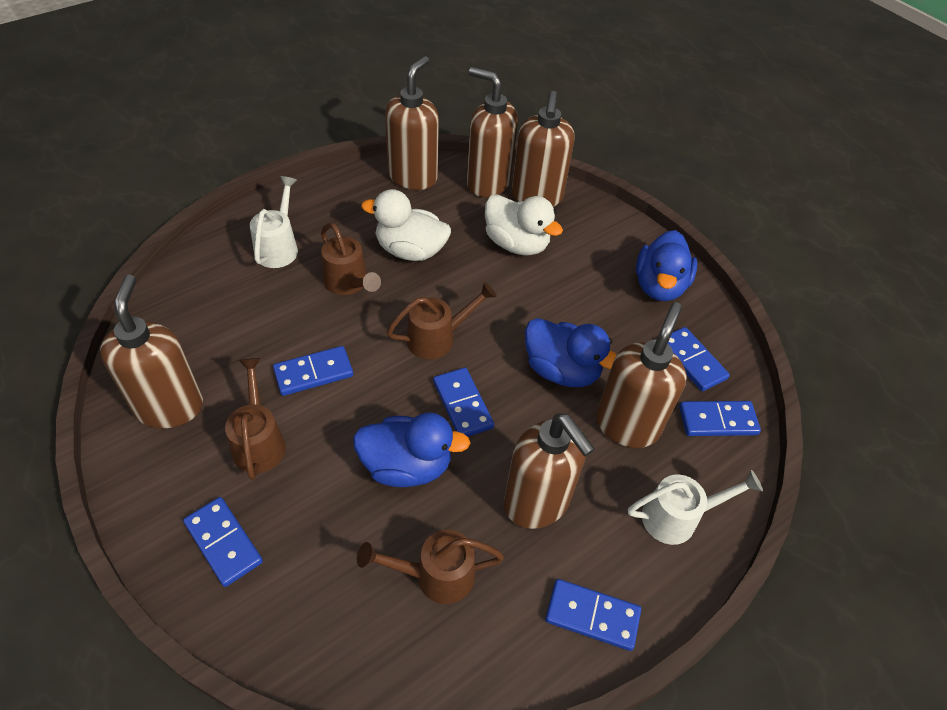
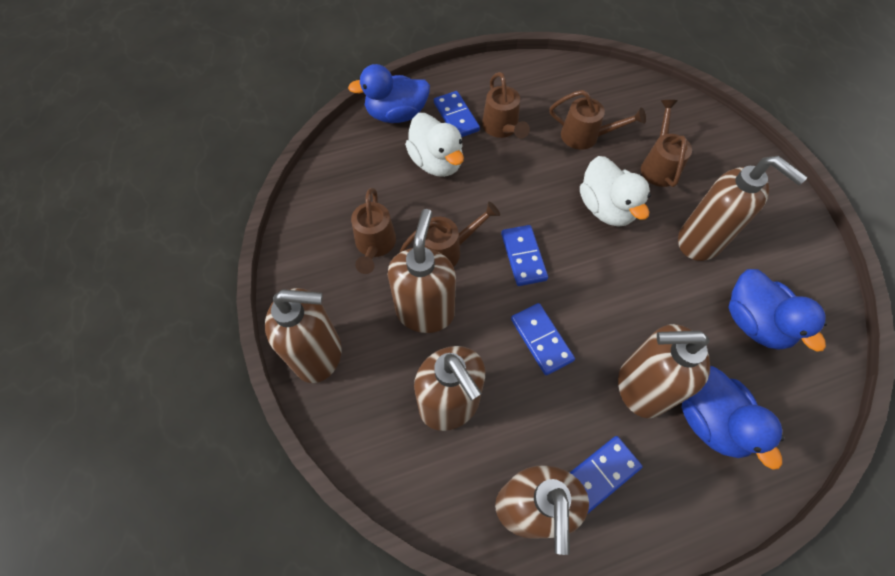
blue domino: [183,497,263,587] [273,346,353,396] [433,368,494,437] [545,579,641,651] [668,327,730,391] [679,401,761,436] = 6 -> [434,91,480,137] [501,225,548,286] [511,303,575,375] [570,436,642,513] = 4
brown watering can: [225,358,286,480] [321,222,381,295] [357,530,504,604] [387,282,497,359] = 4 -> [351,188,396,274] [400,202,500,267] [482,72,530,139] [549,90,646,150] [641,100,692,187] = 5
white watering can: [250,176,298,268] [628,470,763,545] = 2 -> none = 0

